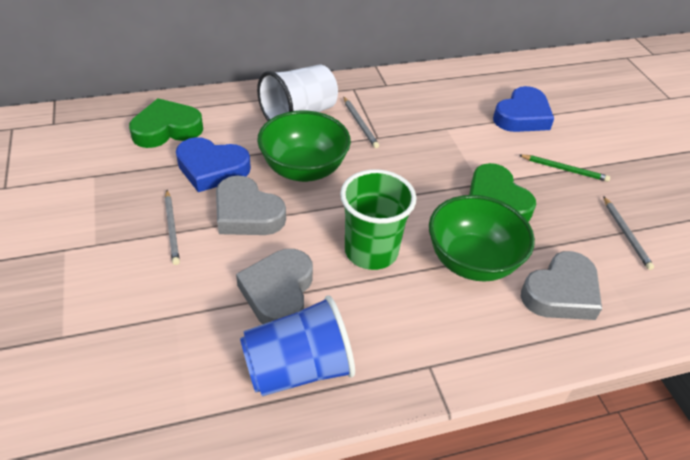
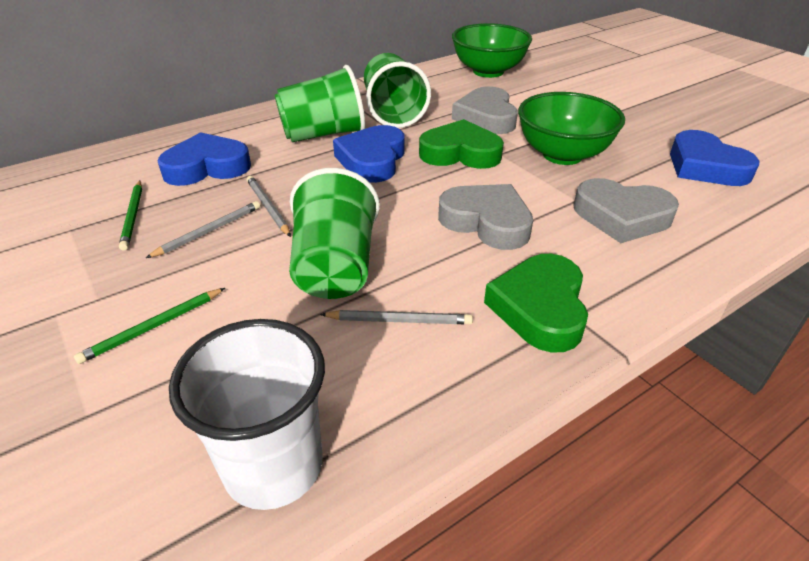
blue cup: [240,295,355,396] = 1 -> none = 0
blue heart: [176,137,251,192] [493,86,554,132] = 2 -> [157,132,251,186] [333,125,404,183] [670,130,759,186] = 3
green cup: [340,169,417,270] = 1 -> [275,65,365,142] [289,168,380,299] [364,53,431,128] = 3
green pencil: [519,155,610,182] = 1 -> [74,288,225,364] [119,181,142,251] = 2

